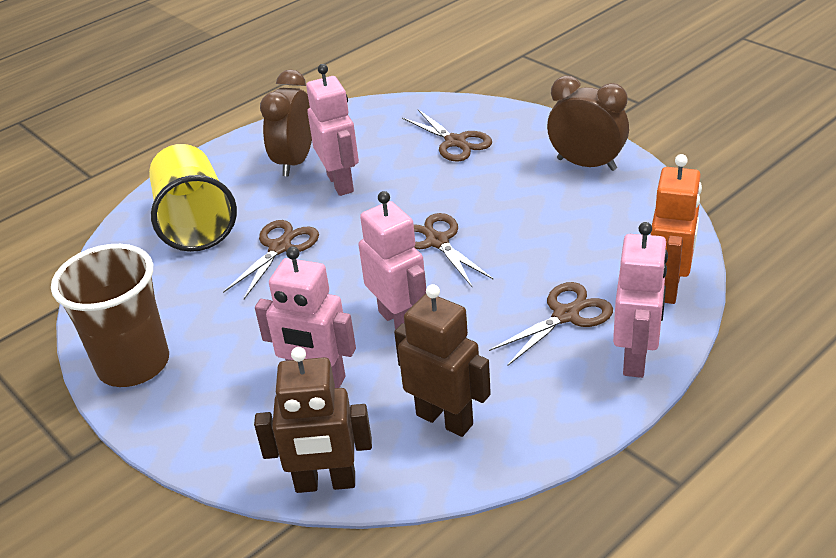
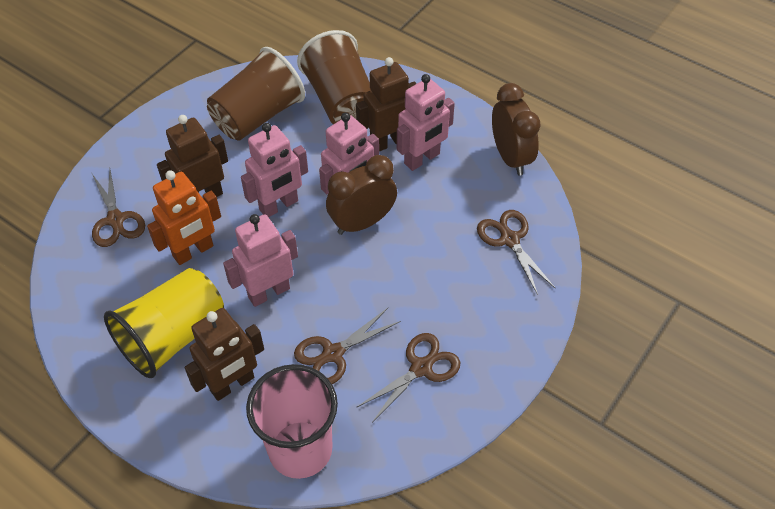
brown cup: [51,244,169,387] = 1 -> [207,47,305,140] [297,30,371,124] = 2
brown robot: [254,347,372,493] [394,284,491,437] = 2 -> [157,115,228,197] [185,308,264,401] [356,57,417,152] = 3
pink cup: none = 0 -> [246,364,338,479] = 1

